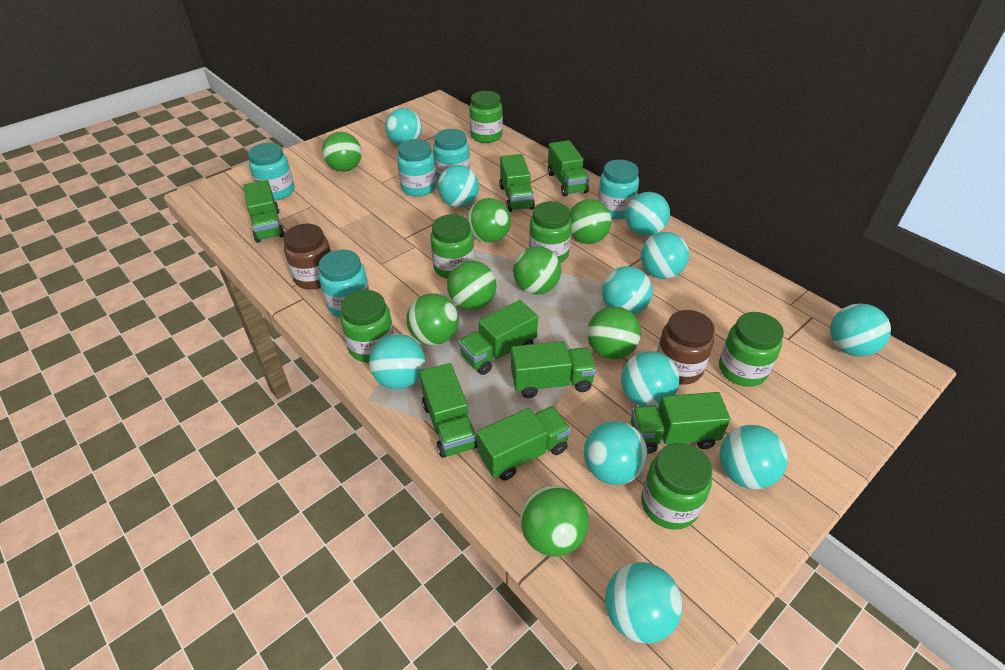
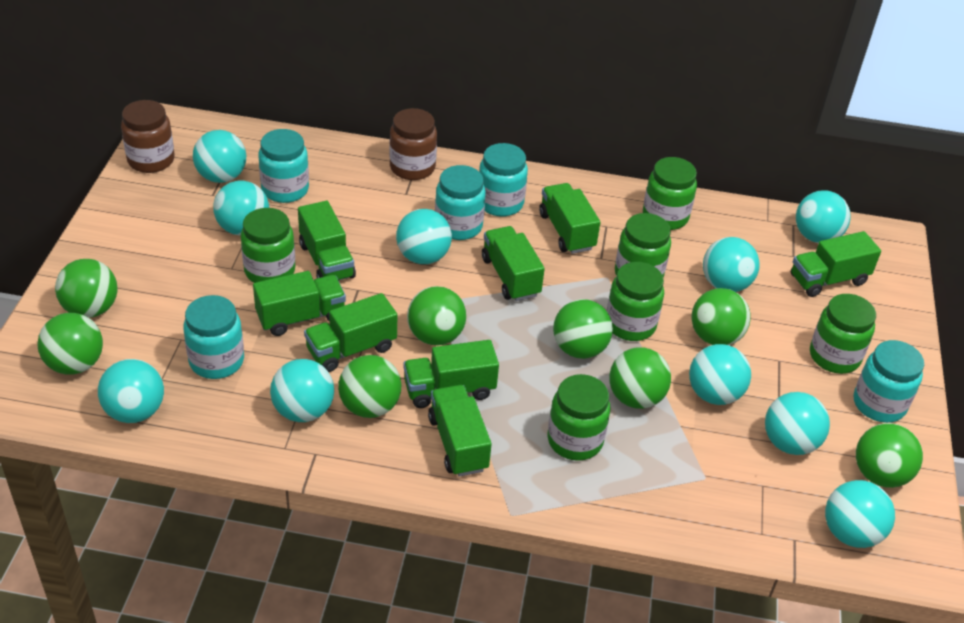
turquoise ball: [369,334,425,389] [385,108,422,145] [438,165,479,207] [584,421,648,485] [602,266,653,315] [605,562,682,644] [621,351,680,407] [625,192,670,236] [641,232,689,279] [720,425,788,489] [830,303,891,357] = 11 -> [98,359,164,423] [193,130,246,183] [213,180,269,236] [270,359,334,422] [396,209,452,264] [689,344,751,405] [703,237,760,292] [765,392,830,455] [796,190,851,243] [825,480,895,548] = 10

